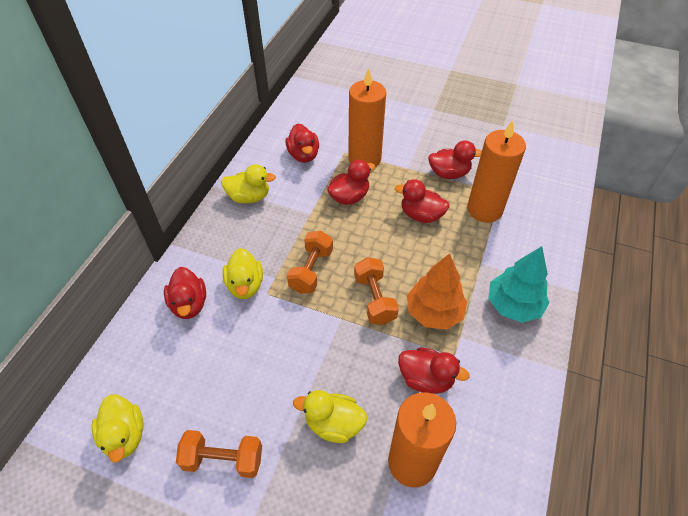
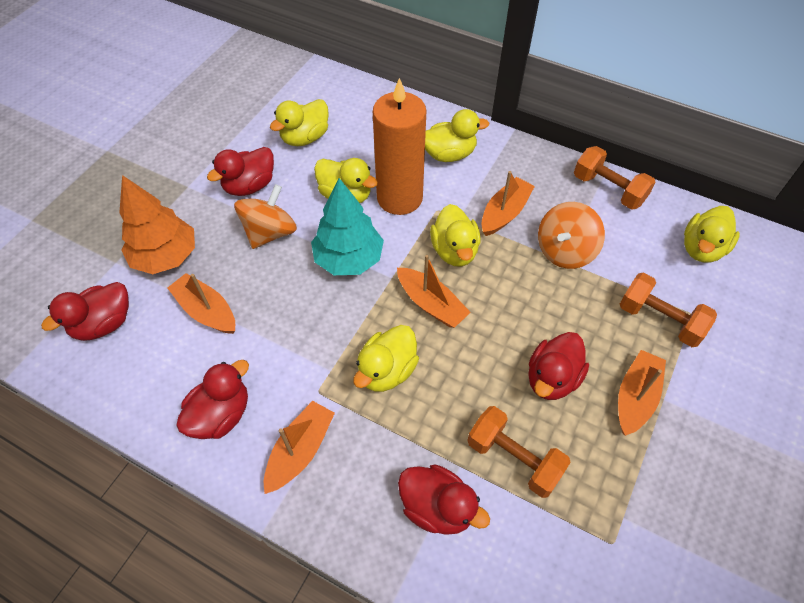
orange boat: none = 0 -> [168,273,235,334] [264,401,335,494] [397,255,471,328] [481,171,535,236] [618,350,666,436] = 5
orange candle: [348,68,386,167] [388,393,456,487] [467,120,526,223] = 3 -> [373,78,427,215] = 1
orange spinning top: none = 0 -> [234,184,297,249] [538,202,605,269] = 2
red duck: [164,267,206,319] [286,123,319,163] [327,160,375,205] [395,179,450,223] [398,347,470,394] [428,140,482,179] = 6 -> [41,282,129,341] [176,360,249,439] [207,147,274,196] [398,464,490,535] [528,332,589,400] = 5
yellow duck: [92,395,144,463] [221,164,276,203] [223,248,263,299] [293,390,367,443] = 4 -> [270,99,329,146] [314,158,378,203] [353,325,419,392] [425,109,489,162] [430,204,480,267] [684,206,740,263] = 6

